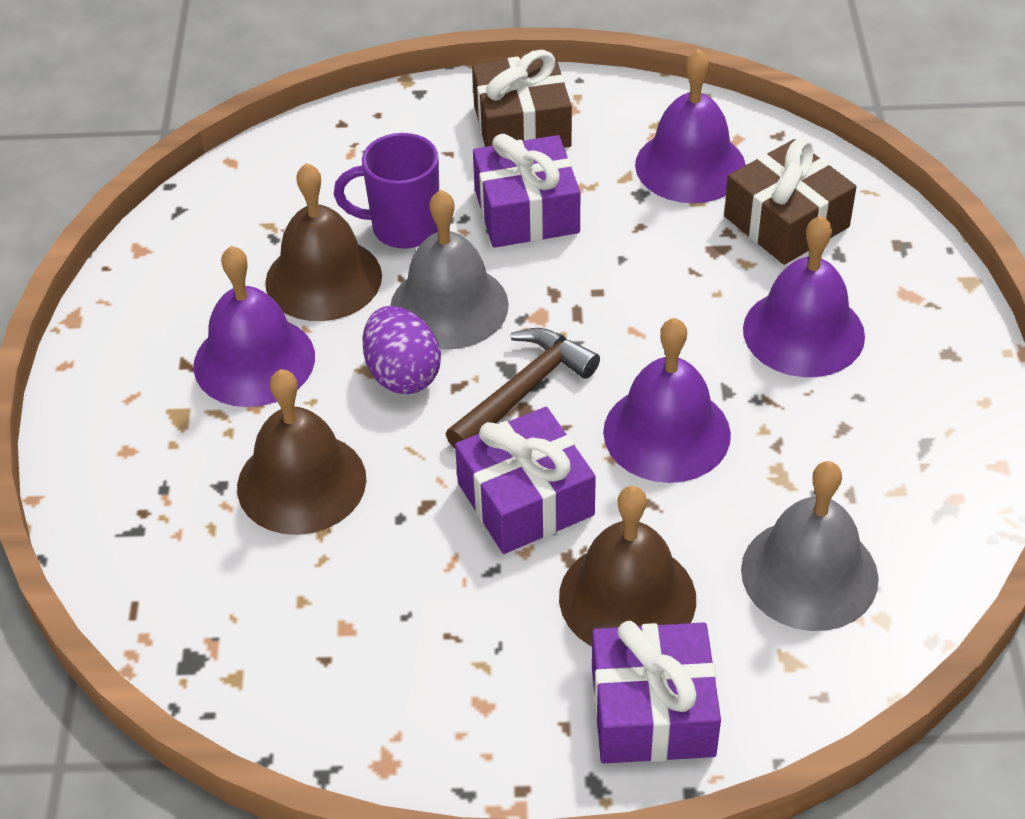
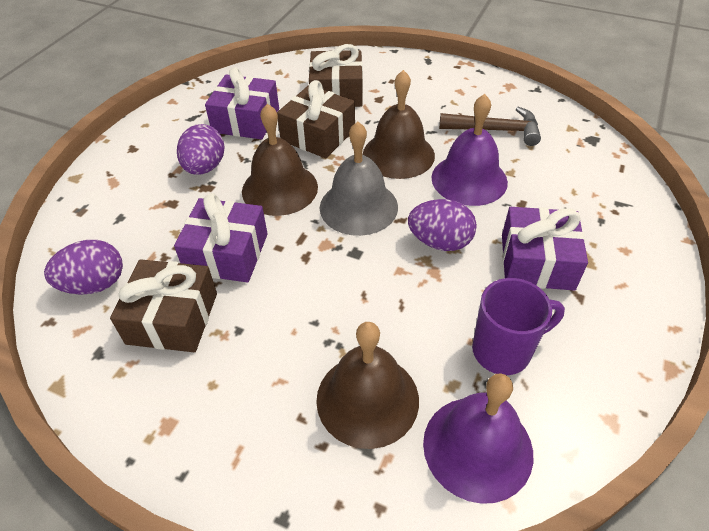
brown gift: [472,50,572,148] [724,138,856,265] = 2 -> [110,259,217,352] [277,80,355,158] [309,44,363,107] = 3
grey bell: [390,190,509,350] [741,461,879,631] = 2 -> [320,122,398,236] = 1
purple bell: [194,246,315,407] [603,318,731,483] [635,49,746,203] [743,215,865,377] = 4 -> [423,373,533,504] [431,94,508,206] = 2
purple egg: [362,306,441,394] = 1 -> [44,240,123,295] [177,124,225,175] [408,199,477,251] = 3

